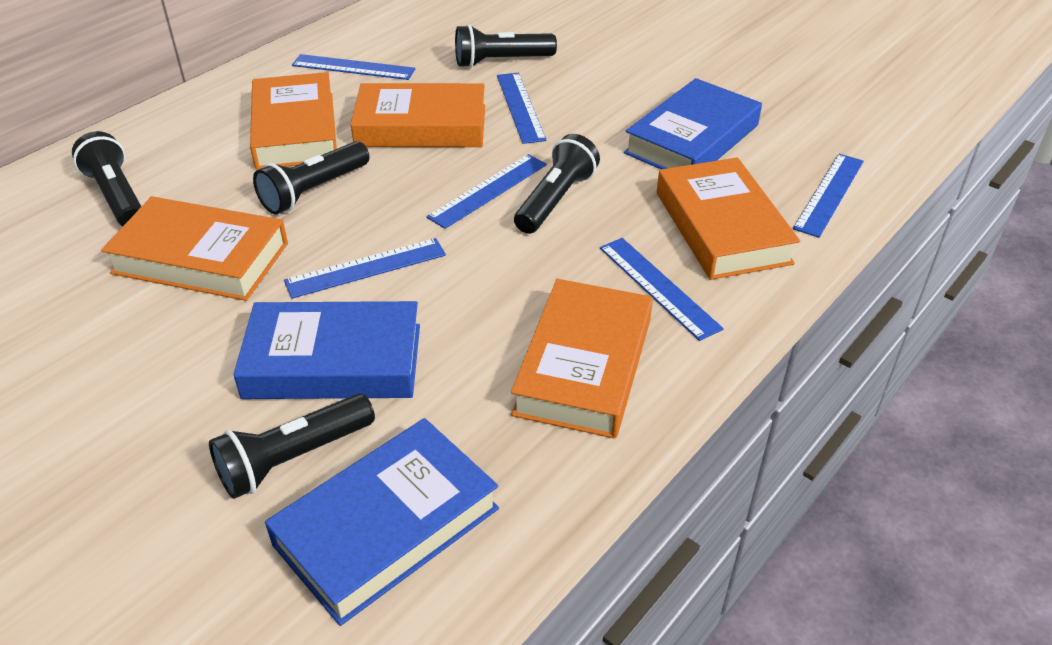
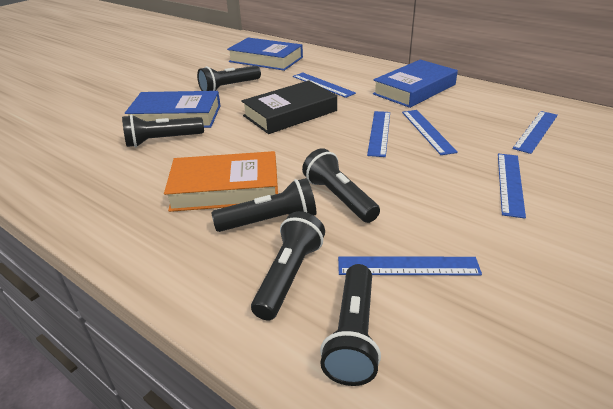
black book: none = 0 -> [241,81,337,134] = 1
black flashlight: [72,131,142,227] [209,394,375,499] [253,141,370,215] [455,24,557,68] [514,134,600,234] = 5 -> [122,115,204,147] [197,66,261,91] [211,178,316,232] [251,211,325,321] [302,148,380,223] [320,264,381,386] = 6
orange book: [101,196,288,301] [250,72,337,170] [350,83,485,147] [511,279,653,439] [657,157,800,280] = 5 -> [164,151,278,212] = 1

